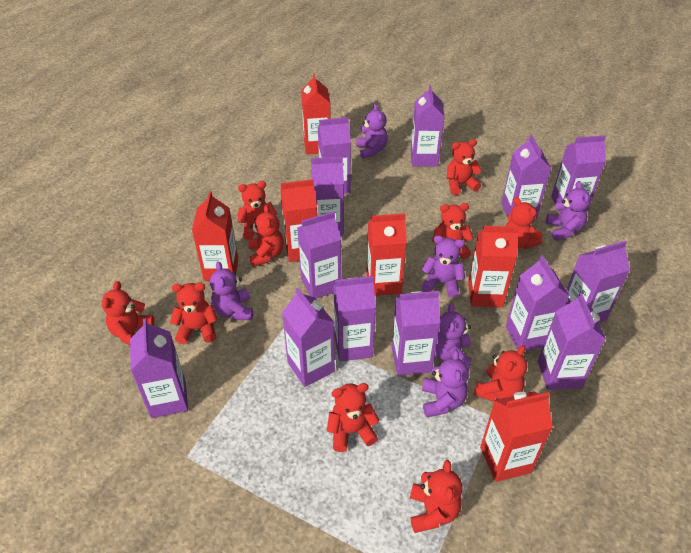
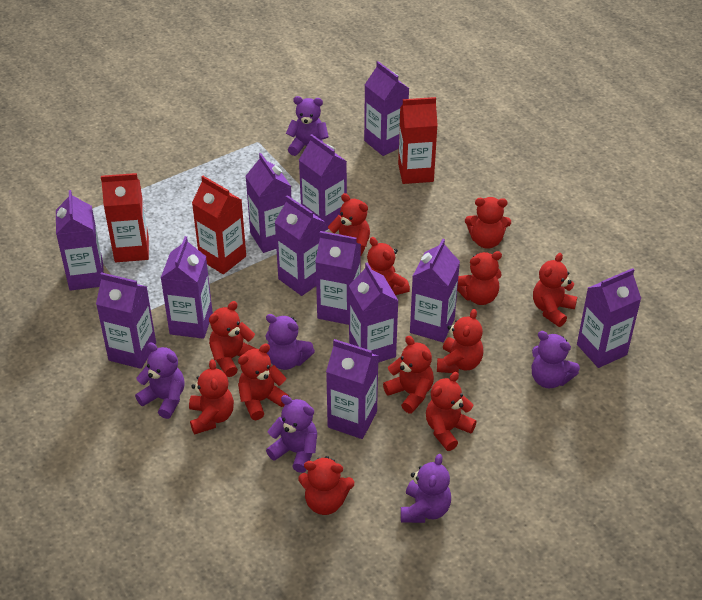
purple carton: [130,318,188,418] [282,288,335,387] [297,211,341,299] [311,157,344,235] [318,117,351,194] [333,276,376,361] [392,291,440,376] [411,85,445,167] [501,135,551,220] [506,256,569,351] [538,293,606,390] [551,135,606,213] [566,241,630,323] = 13 -> [56,190,104,291] [96,272,156,369] [161,236,213,339] [246,153,291,253] [274,195,325,296] [299,134,347,231] [315,231,361,325] [326,339,378,439] [349,262,399,362] [364,61,410,156] [410,239,460,342] [577,268,641,368] = 12
red carton: [192,191,238,281] [280,179,317,262] [301,73,331,154] [366,213,407,296] [468,226,519,307] [480,391,553,482] = 6 -> [101,173,149,262] [192,176,246,274] [398,97,438,184] = 3
red teddy bear: [102,281,154,345] [170,282,218,344] [237,181,277,240] [248,205,284,267] [327,383,380,452] [410,460,463,533] [432,203,474,259] [447,139,482,195] [474,345,527,402] [506,197,543,249] = 10 -> [189,359,234,434] [209,301,256,377] [238,344,289,420] [298,456,354,515] [328,193,370,255] [367,237,410,295] [383,336,434,413] [426,372,477,451] [437,309,483,373] [457,251,502,305] [465,197,511,249] [533,253,577,327] = 12

